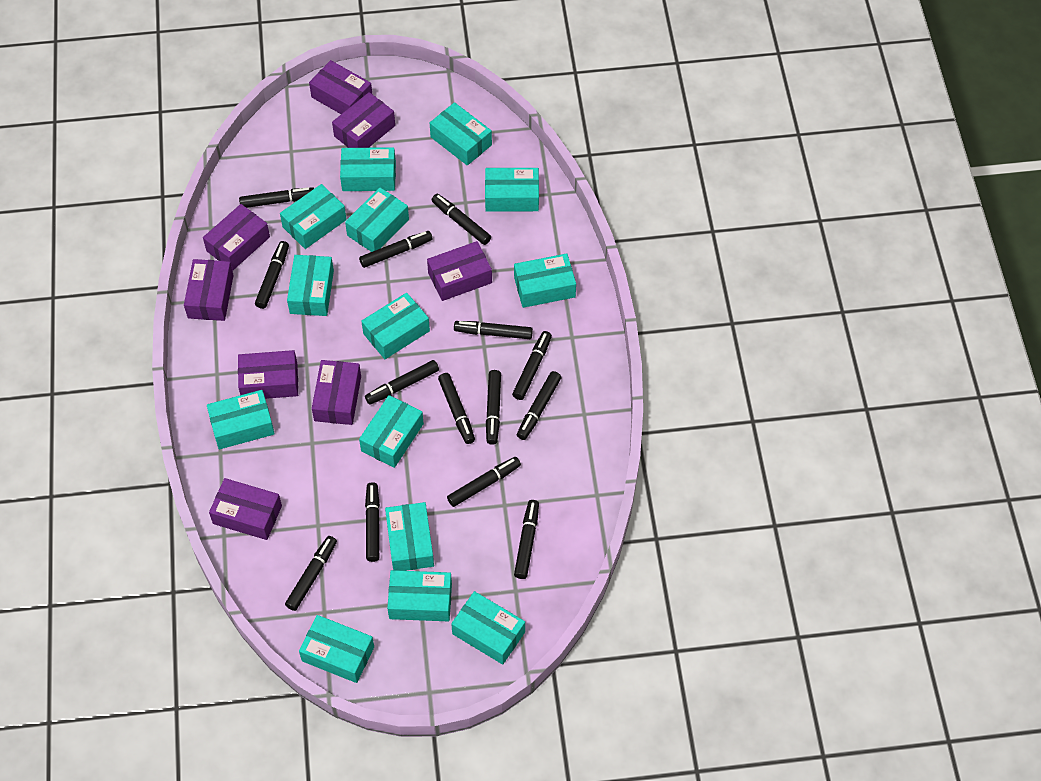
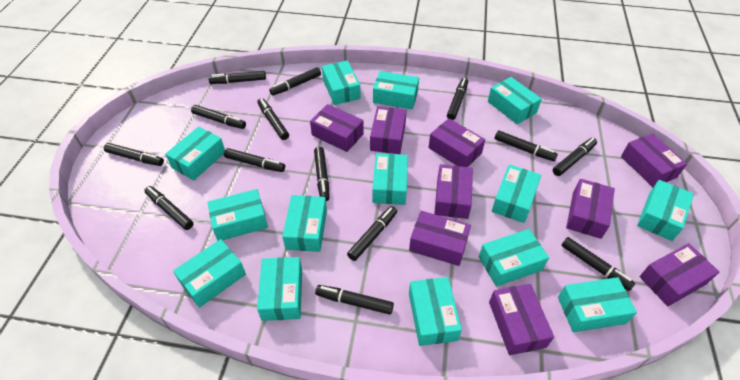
purple box: [184,259,234,321] [203,204,270,271] [209,478,282,540] [238,350,298,399] [309,60,372,114] [312,360,361,425] [332,92,395,148] [427,241,492,301] = 8 -> [310,104,364,152] [370,106,407,154] [409,211,471,266] [428,118,485,167] [434,164,473,219] [489,284,554,355] [566,179,615,239] [621,133,687,187] [640,243,719,306] = 9

